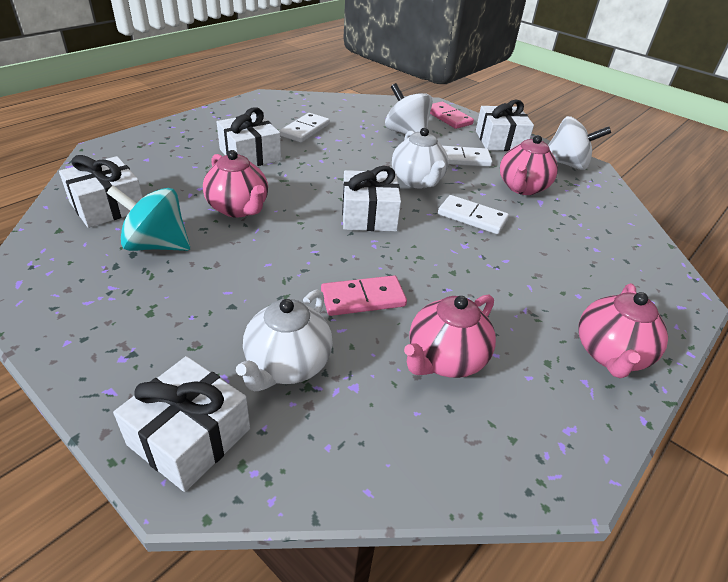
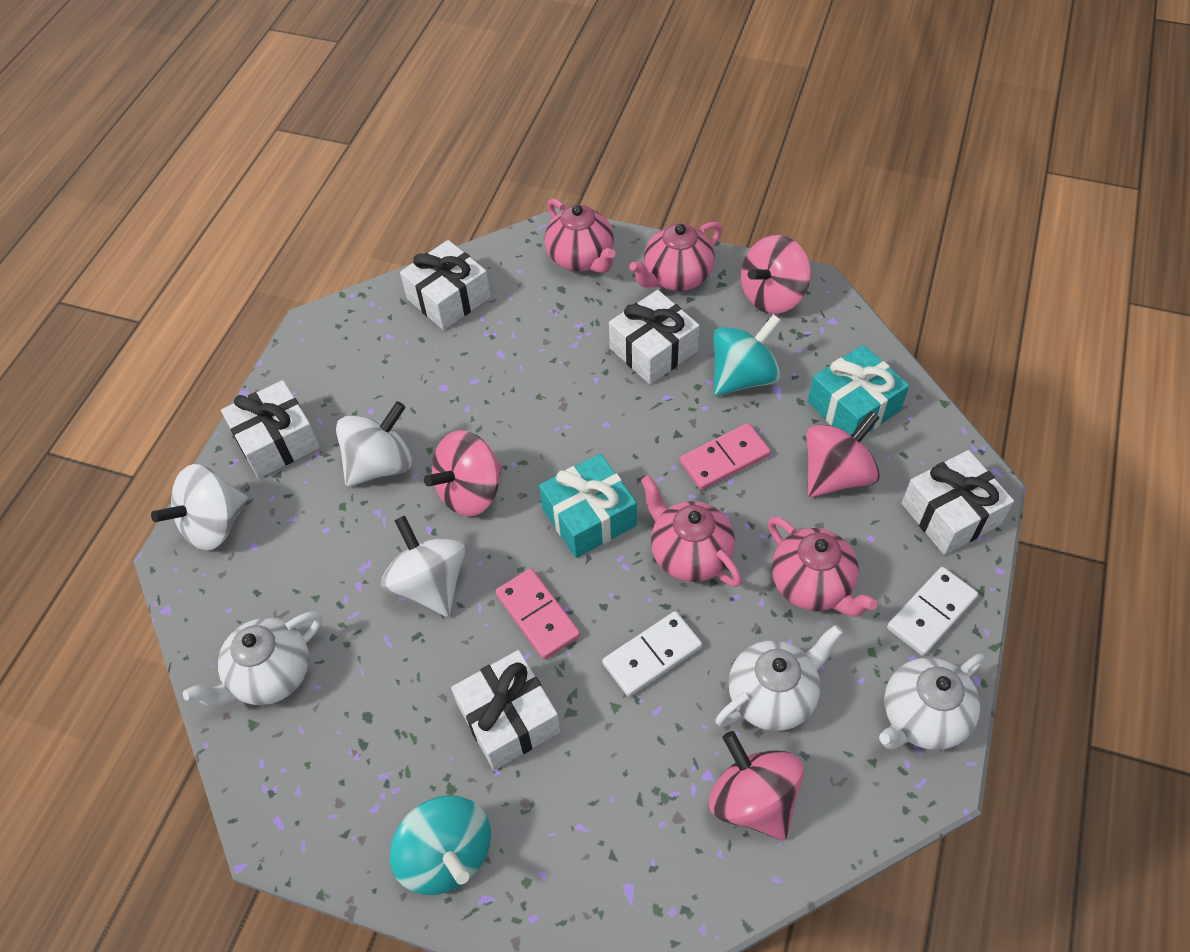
pink spinning top: none = 0 -> [424,430,503,516] [709,731,804,841] [741,235,811,314] [806,411,880,497] = 4
turquoise gift: none = 0 -> [539,453,637,558] [808,345,909,435] = 2
turquoise spinning top: [107,185,190,251] = 1 -> [390,795,491,895] [713,314,782,396] = 2
white domino: [280,113,330,142] [438,195,509,234] [443,146,492,167] = 3 -> [602,611,702,697] [887,567,978,656] = 2
white spinning top: [385,83,433,134] [548,116,611,170] = 2 -> [151,464,248,551] [336,401,412,487] [381,516,465,617] = 3
white teapot: [236,289,333,391] [392,127,449,189] = 2 -> [183,611,322,707] [715,625,843,731] [879,653,985,750] = 3

